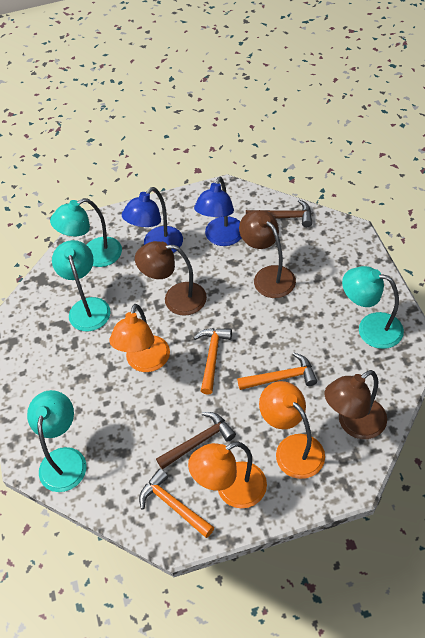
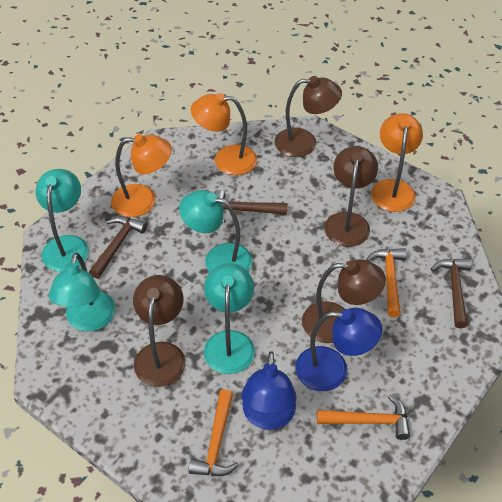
brown hammer: [156,412,236,470] [246,199,312,227] = 2 -> [89,216,147,279] [214,190,288,223] [431,258,472,328] = 3
brown lamp: [135,241,207,316] [239,210,296,298] [325,370,387,439] = 3 -> [133,275,186,387] [275,76,342,157] [302,259,386,343] [324,146,378,247] = 4

